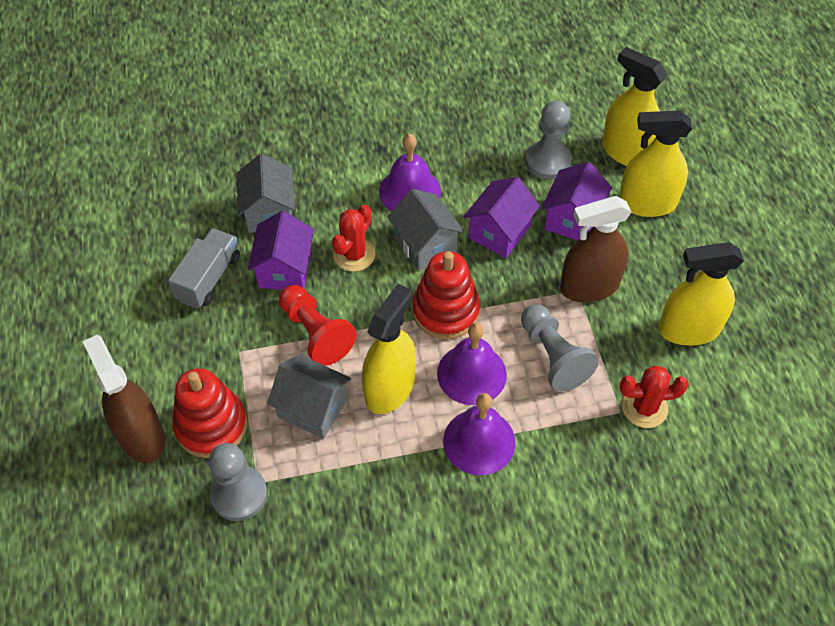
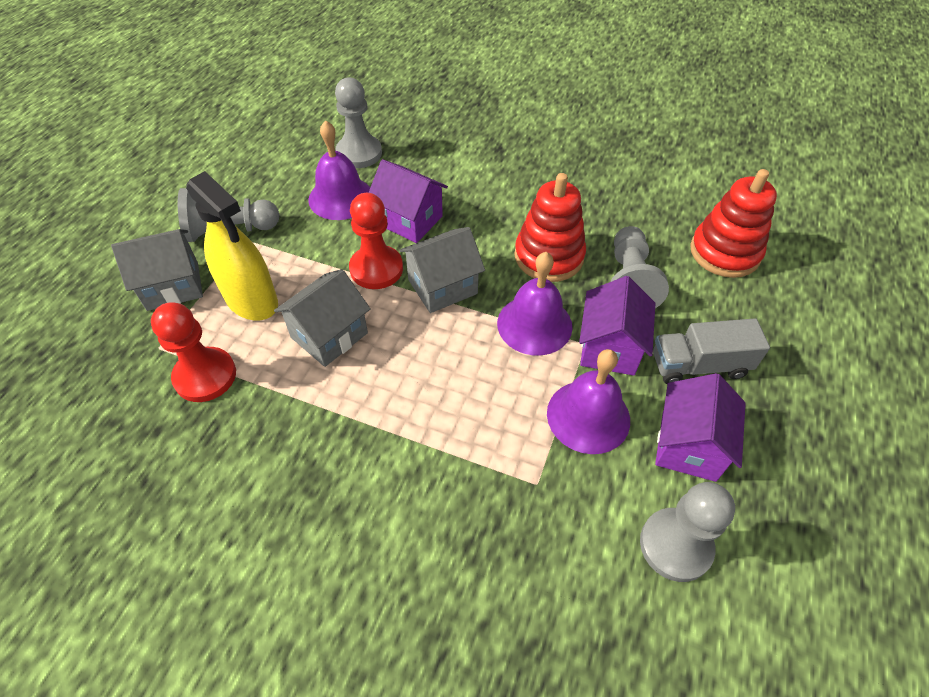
brown spray bottle: [82,335,165,463] [560,196,632,302] = 2 -> none = 0
grey pawn: [209,443,267,521] [521,304,599,391] [525,100,572,179] = 3 -> [178,188,279,242] [335,77,382,168] [611,226,669,308] [640,482,735,582] = 4
red cactus: [332,204,376,272] [620,365,689,428] = 2 -> none = 0
red pawn: [279,285,357,366] = 1 -> [151,302,236,402] [349,193,403,289] = 2
yellow spray bottle: [362,284,416,414] [602,47,668,166] [619,110,692,217] [658,242,744,346] = 4 -> [186,171,278,321] = 1

